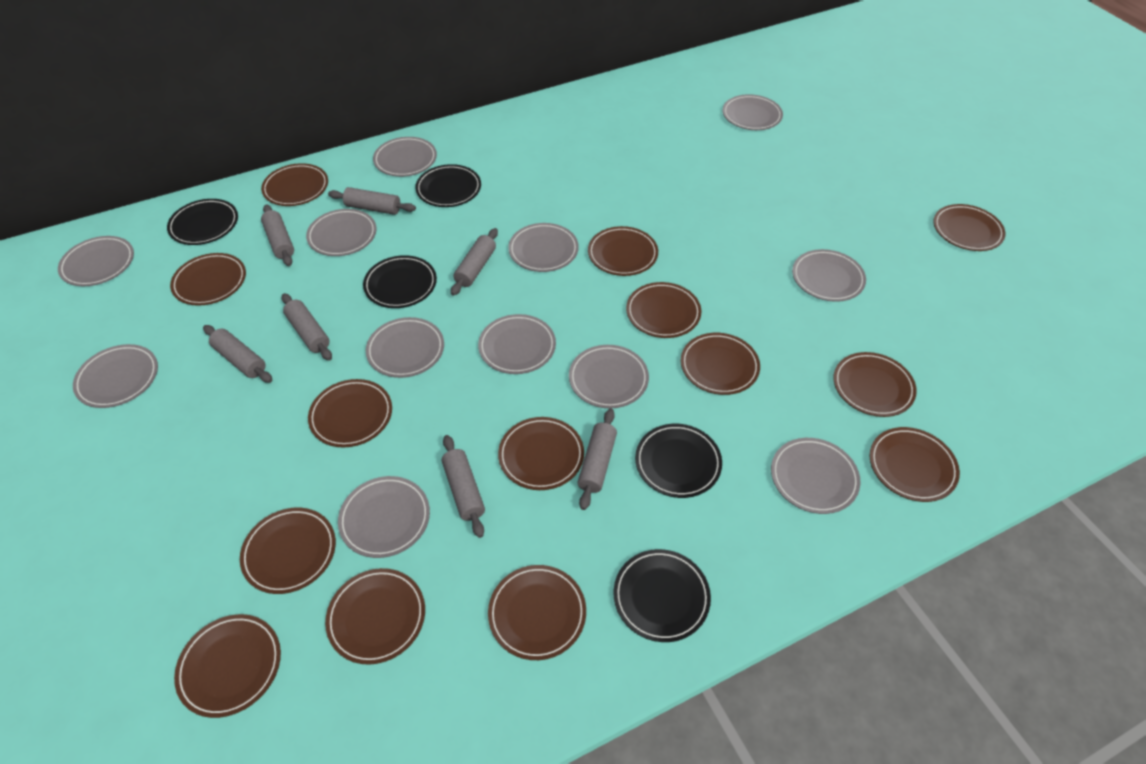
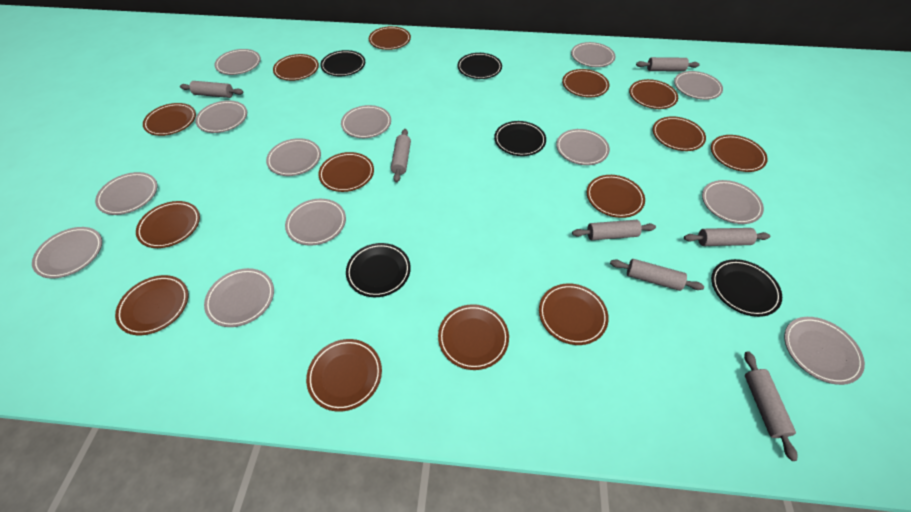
grey plate: [58,236,134,287] [73,344,158,408] [306,209,376,256] [338,476,430,558] [366,317,444,378] [373,137,437,177] [478,314,556,374] [508,223,579,272] [569,345,649,408] [723,94,783,130] [771,438,861,514] [792,249,866,302] = 12 -> [32,227,102,279] [95,172,158,215] [195,100,247,133] [204,268,274,327] [215,49,261,75] [266,138,321,176] [285,199,346,246] [341,105,391,138] [556,129,610,165] [571,42,616,67] [674,71,723,100] [702,180,764,224] [784,317,865,385] = 13

